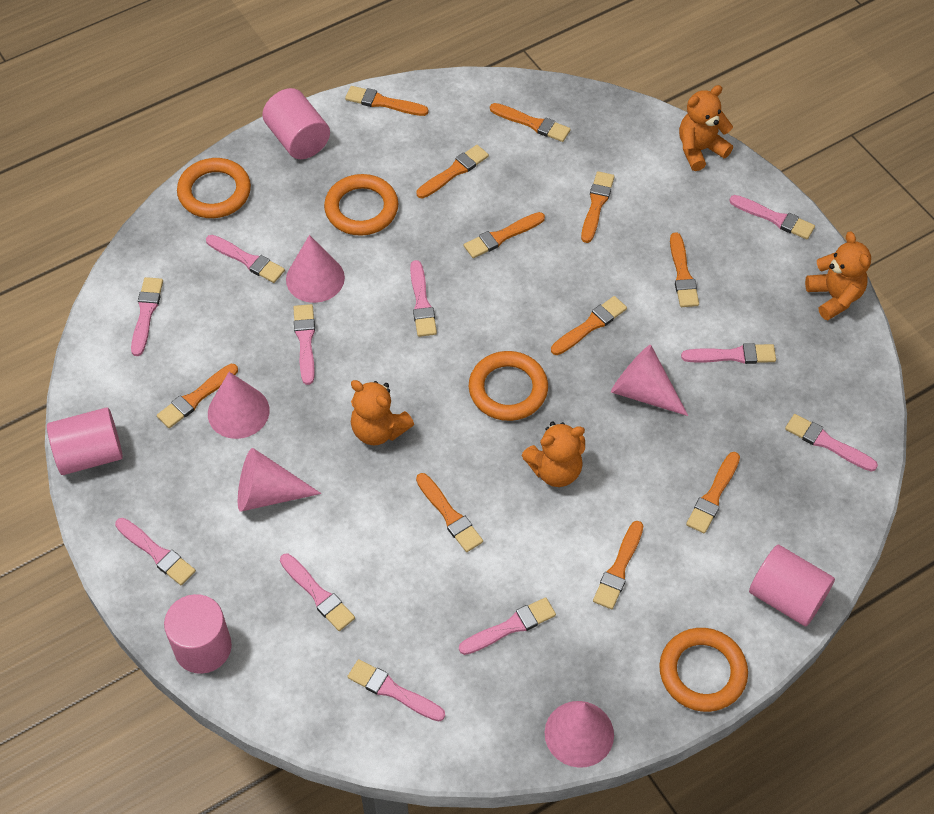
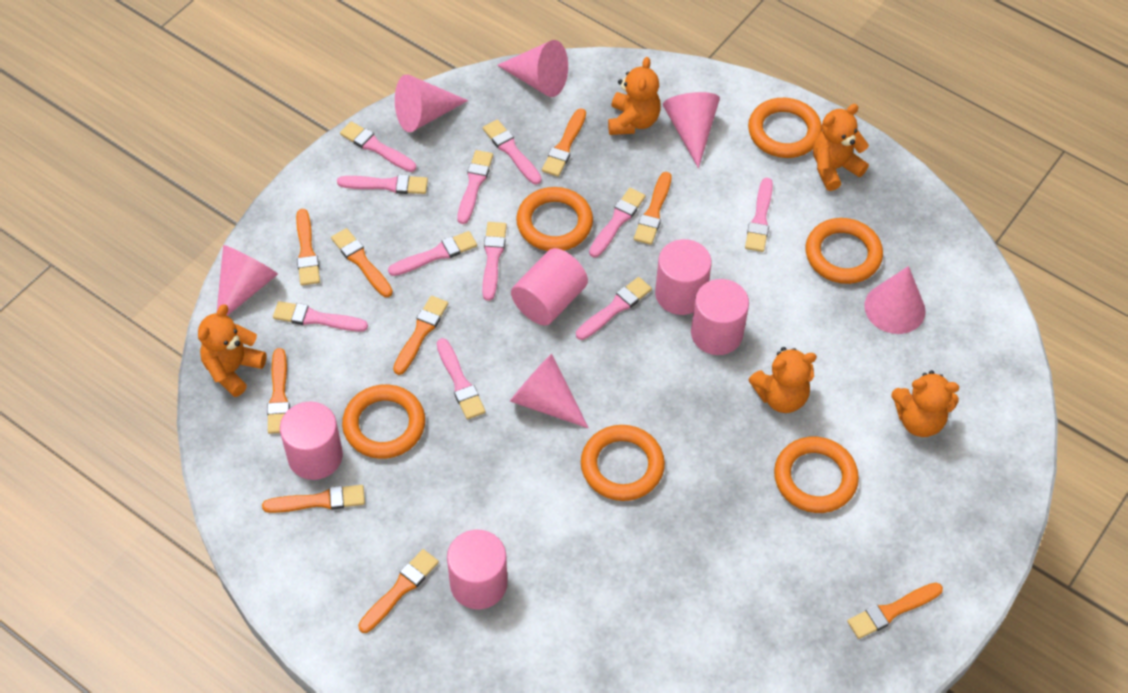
orange brush: [157,364,238,428] [345,86,429,116] [416,473,483,552] [417,145,489,199] [464,212,545,258] [490,103,571,142] [551,296,627,355] [581,171,615,243] [593,521,643,609] [670,232,699,307] [686,452,740,534] = 11 -> [262,485,365,513] [267,348,290,434] [296,209,320,285] [331,228,393,297] [358,549,439,633] [393,296,448,375] [542,108,586,177] [634,172,671,245] [847,582,943,639] = 9
orange ring: [177,158,251,218] [324,174,398,236] [469,351,548,421] [659,628,748,712] = 4 -> [342,384,425,459] [516,187,593,251] [581,425,665,501] [748,98,822,158] [774,437,859,513] [805,218,883,284] = 6
orange teddy bear: [351,380,414,445] [521,422,585,487] [679,85,733,171] [805,231,871,320] = 4 -> [198,304,267,397] [608,57,661,135] [749,347,817,413] [813,104,869,191] [891,370,959,437] = 5
pink cone: [208,372,270,439] [238,448,321,512] [286,235,345,303] [545,701,614,768] [611,345,688,416] = 5 -> [217,245,278,316] [395,74,468,132] [497,40,568,97] [510,354,589,428] [663,92,720,168] [864,266,926,334] = 6
pink cylinder: [47,407,123,475] [164,594,232,674] [262,88,330,159] [749,545,835,626] = 4 -> [280,401,343,480] [447,530,507,609] [511,248,588,326] [655,239,712,315] [691,279,749,355] = 5

